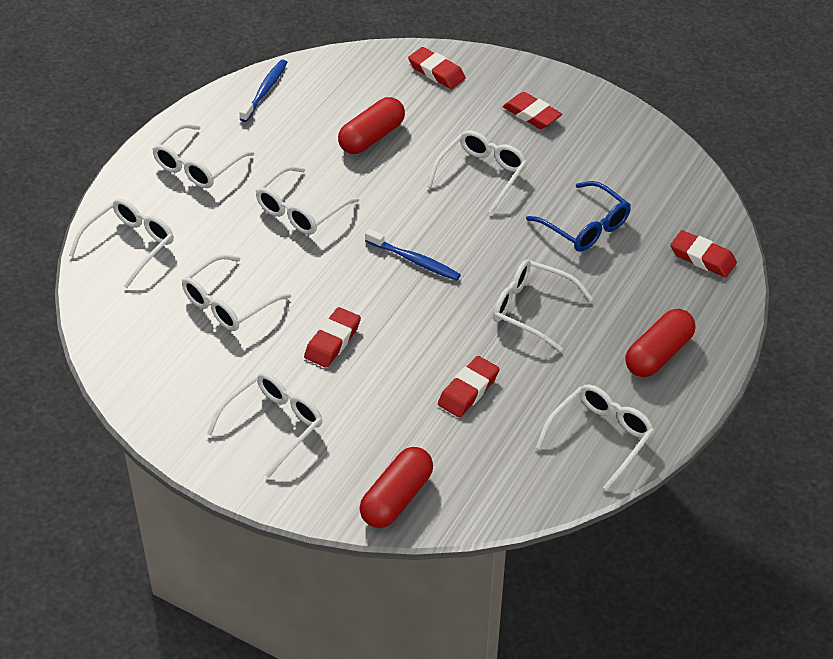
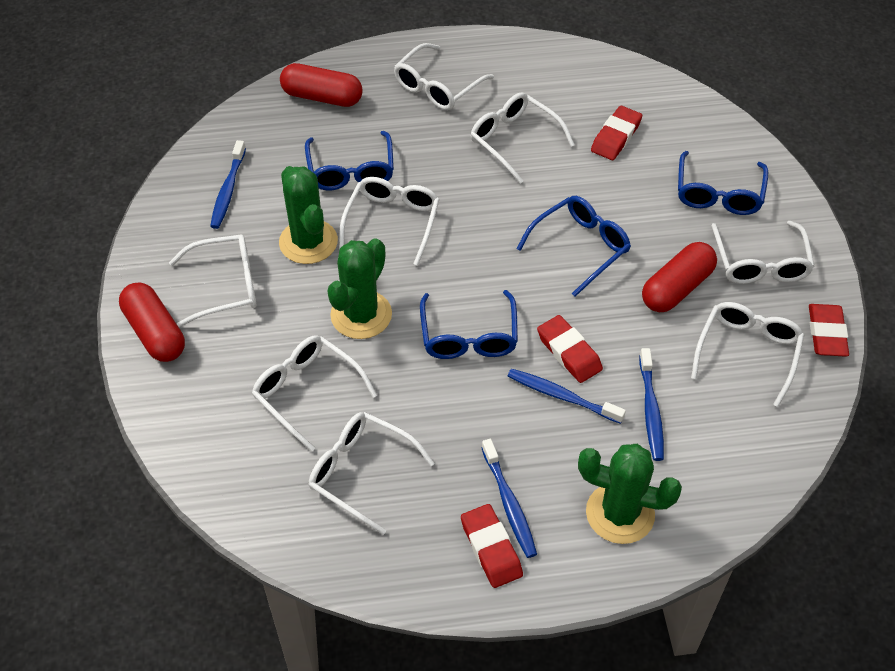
blue glasses: [526,181,631,252] = 1 -> [305,131,394,190] [420,290,518,359] [516,196,631,297] [678,151,768,215] = 4
blue toothbrush: [239,59,288,122] [365,229,461,281] = 2 -> [210,140,246,229] [482,439,537,558] [507,369,626,424] [639,348,664,461] = 4
green cactus: none = 0 -> [279,166,338,264] [327,238,392,339] [578,444,682,544] = 3
red eraser: [304,307,361,368] [408,47,466,89] [438,356,499,417] [503,92,562,129] [670,230,737,277] = 5 -> [461,504,523,588] [537,315,603,383] [591,106,642,160] [809,304,849,357] = 4

